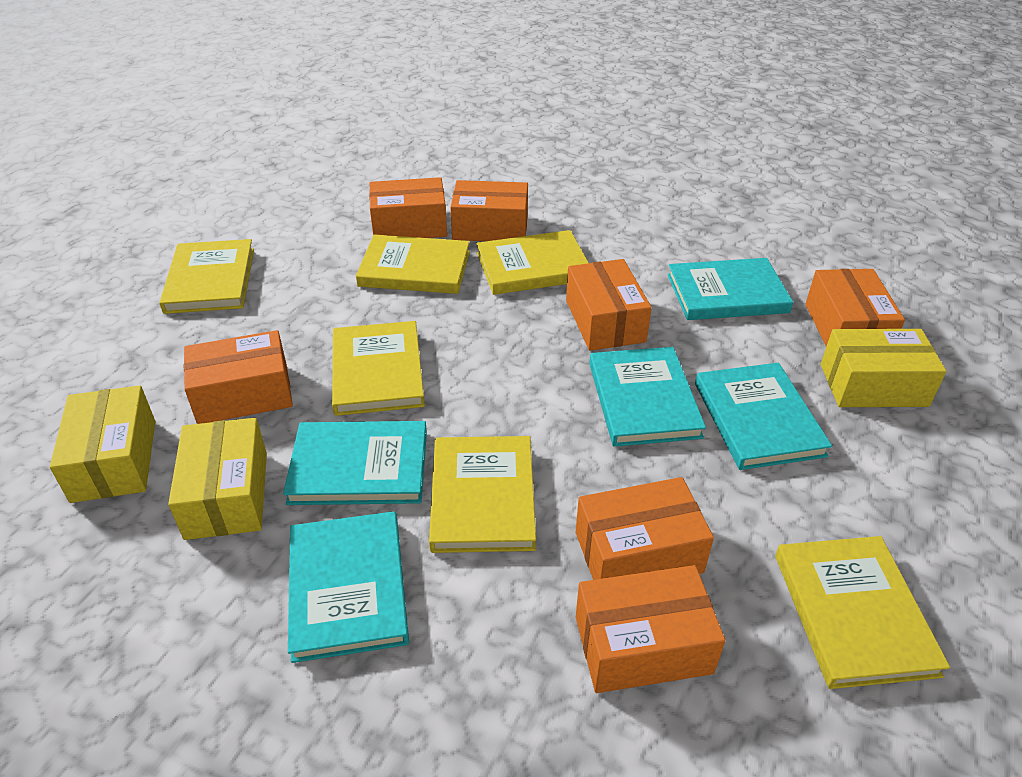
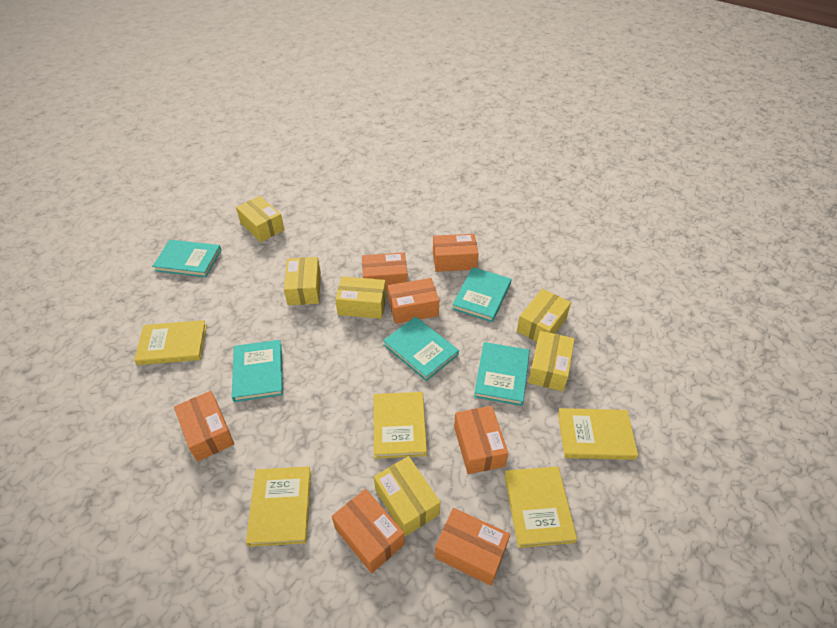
yellow book: [159,239,254,314] [332,321,425,416] [356,235,470,294] [429,436,536,553] [476,230,588,295] [775,536,950,689] = 6 -> [134,320,207,365] [246,466,311,547] [374,392,427,459] [504,466,577,548] [558,408,638,460] = 5
yellow box: [50,385,155,503] [168,418,267,540] [821,329,946,407] = 3 -> [236,196,285,242] [284,257,321,305] [335,276,387,319] [374,456,441,537] [517,289,571,342] [528,331,575,391] = 6

